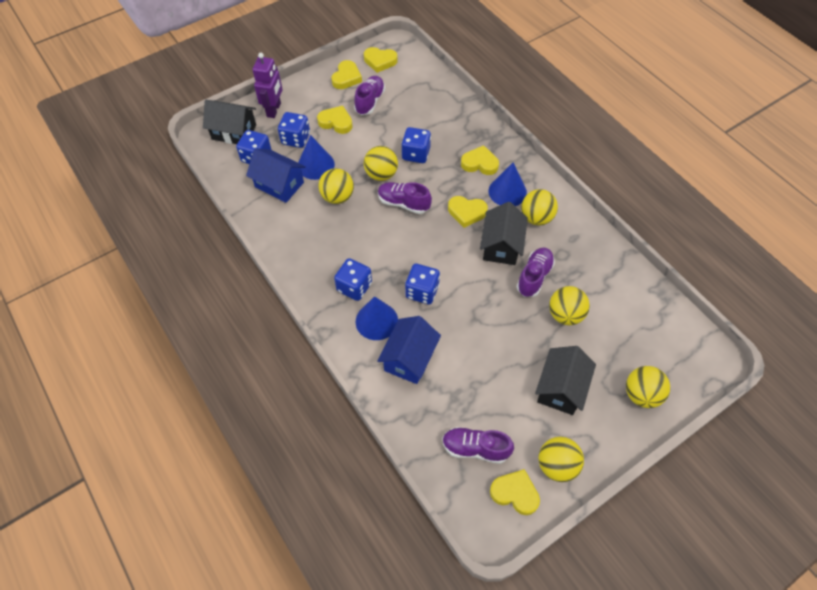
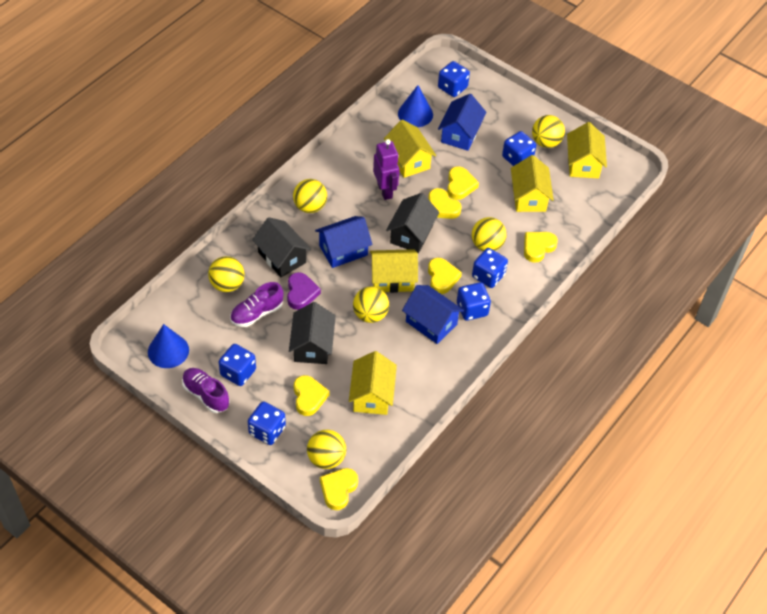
blue cone: [298,135,335,180] [356,296,398,340] [489,162,527,206] = 3 -> [148,324,189,368] [398,85,433,127] = 2
blue dice: [236,130,272,164] [278,112,310,148] [334,258,372,301] [401,127,431,163] [405,264,440,304] = 5 -> [219,344,256,386] [248,401,286,445] [438,61,470,97] [457,282,491,321] [472,248,508,288] [502,131,536,166] = 6
blue house: [246,148,306,203] [377,316,441,384] = 2 -> [315,216,373,268] [402,285,464,344] [438,94,487,151] = 3
purple heart: none = 0 -> [287,272,321,310] = 1
purple shoe: [354,76,385,115] [378,182,432,214] [442,427,514,464] [517,247,555,297] = 4 -> [182,368,229,413] [230,282,284,327] = 2
yellow house: none = 0 -> [349,351,397,415] [370,249,418,293] [384,120,436,178] [511,155,554,212] [567,122,607,179] = 5

